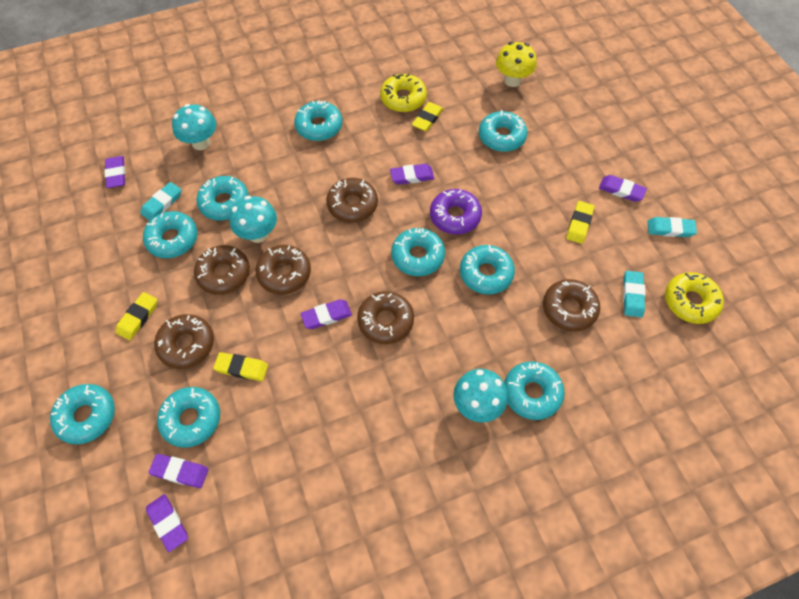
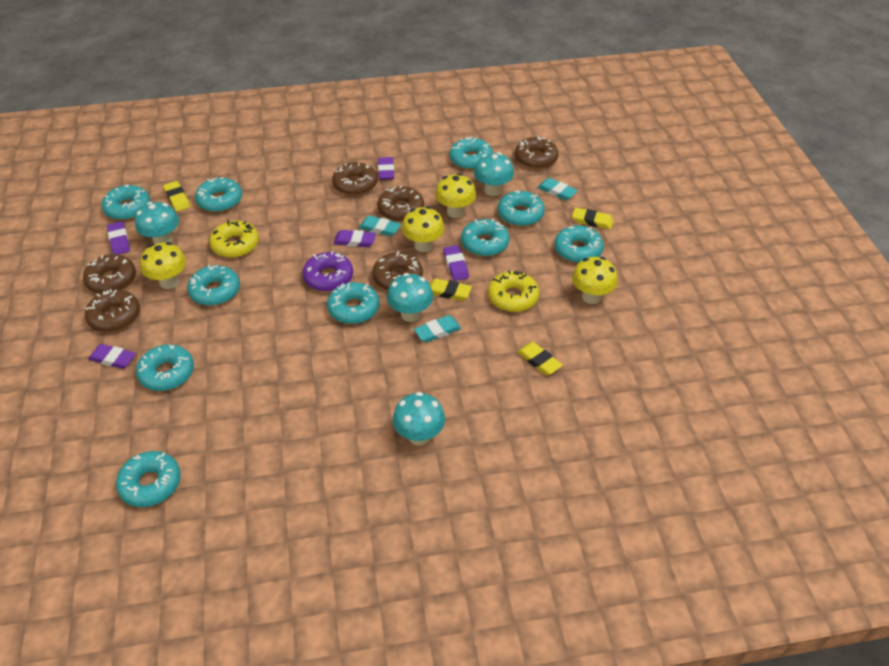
purple eraser: [105,156,125,188] [146,494,188,552] [148,454,209,488] [301,299,352,329] [390,164,434,185] [599,175,647,202] = 6 -> [88,344,136,369] [107,221,130,255] [333,230,376,247] [378,157,394,180] [443,245,469,281] = 5
turquoise donut: [50,384,115,444] [143,211,197,258] [157,387,220,448] [196,176,249,220] [294,100,342,141] [391,228,445,276] [460,245,515,295] [479,110,528,152] [504,362,565,420] = 9 -> [102,184,150,220] [116,451,181,507] [136,344,194,391] [187,265,240,306] [195,177,242,212] [327,282,379,324] [450,137,493,170] [461,219,509,256] [498,190,545,226] [554,225,604,263] = 10
turquoise mushroom: [172,104,216,150] [229,196,277,243] [453,369,508,423] = 3 -> [135,202,179,244] [387,273,433,322] [393,392,445,445] [474,152,514,196] = 4
yellow mushroom: [496,42,537,87] = 1 -> [140,242,186,289] [402,206,445,252] [435,173,476,218] [572,257,618,304] = 4

